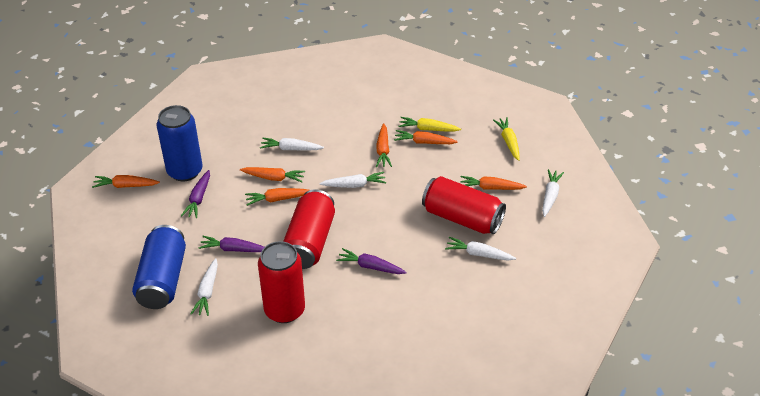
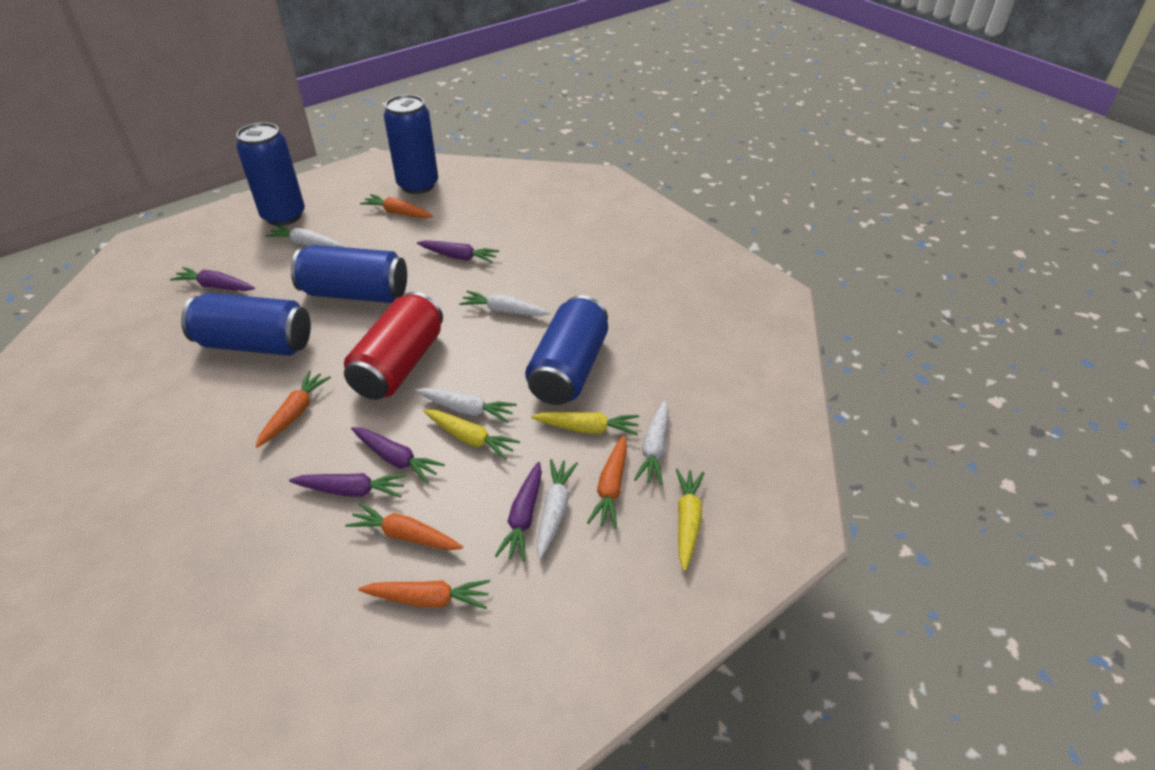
blue can: [132,225,186,309] [157,105,202,182] = 2 -> [181,293,311,356] [236,122,305,226] [291,245,407,303] [384,95,438,194] [525,295,608,405] = 5
orange carrot: [92,175,160,188] [240,167,305,182] [245,188,309,206] [376,123,392,167] [394,130,458,144] [460,176,527,190] = 6 -> [256,371,331,448] [345,503,463,550] [358,580,490,609] [360,194,433,218] [587,435,627,529] = 5
purple carrot: [181,170,210,218] [198,236,264,252] [336,248,407,274] = 3 -> [170,267,255,291] [289,473,407,498] [351,427,445,484] [417,240,499,263] [495,462,542,562] = 5
red can: [258,241,305,323] [283,189,335,269] [422,176,506,234] = 3 -> [344,292,443,400] = 1
yellow carrot: [398,117,461,132] [493,118,520,161] = 2 -> [423,409,520,460] [531,412,639,436] [676,469,705,571] = 3

